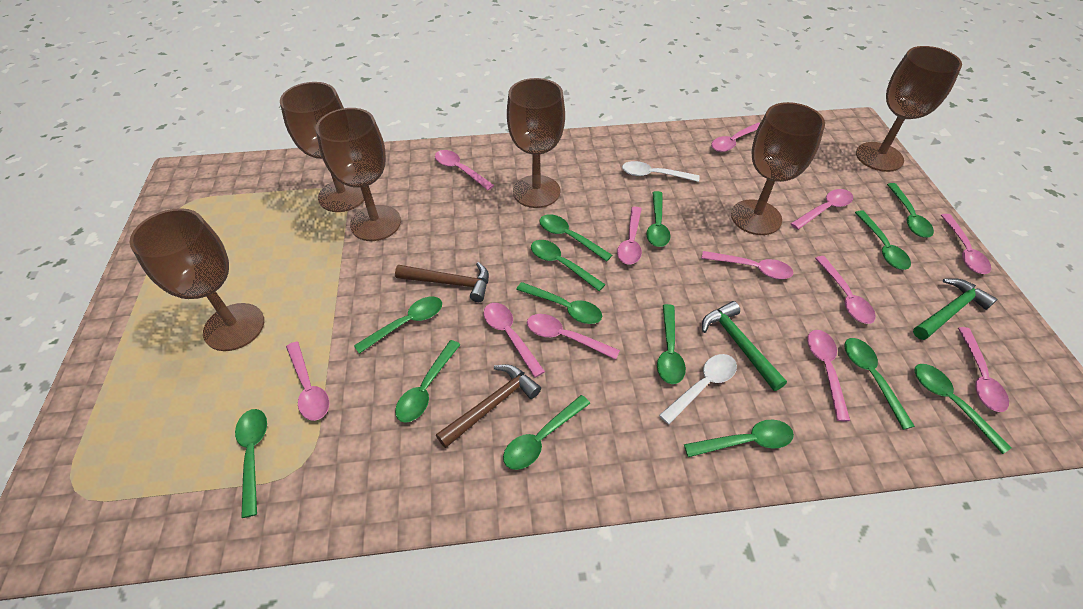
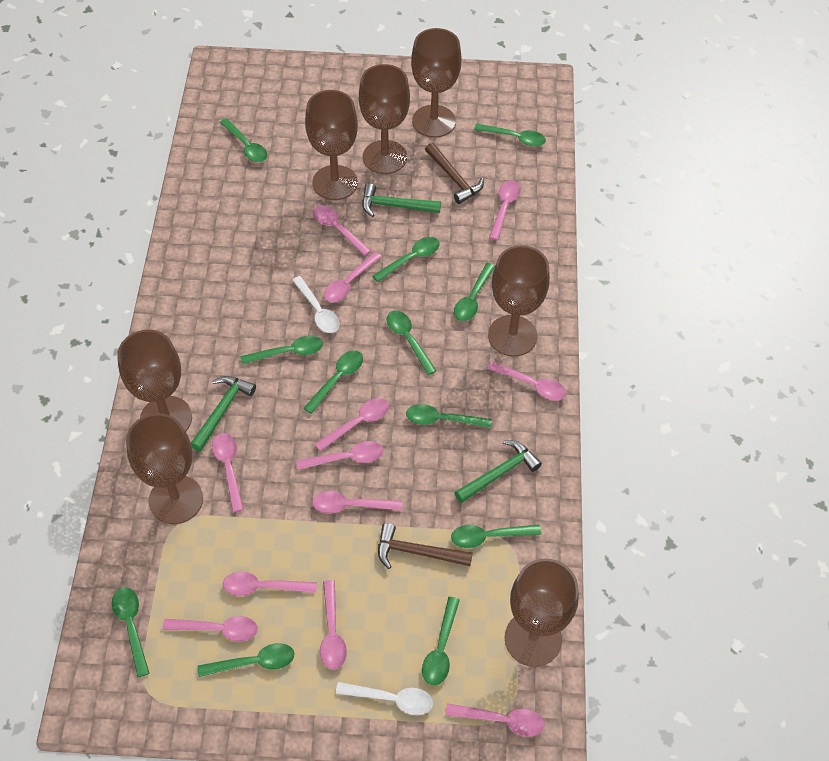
brown goblet: [130,208,264,351] [280,82,364,212] [316,108,401,241] [507,78,565,208] [731,102,825,235] [856,46,962,172] = 6 -> [117,330,192,432] [126,413,203,524] [305,90,358,200] [359,64,410,174] [411,28,461,138] [488,245,550,357] [505,558,579,667] = 7
green hammer: [702,301,787,391] [913,278,997,340] = 2 -> [191,376,256,451] [362,183,441,217] [454,440,542,503] = 3
green spoon: [235,409,267,518] [354,297,442,354] [395,340,461,423] [503,395,590,470] [516,282,602,324] [531,240,606,291] [540,214,612,261] [646,191,670,247] [657,304,686,384] [684,420,794,457] [844,338,915,430] [855,210,911,270] [887,183,934,238] [914,364,1011,454] = 14 -> [112,587,150,677] [198,643,295,677] [220,118,267,162] [241,335,323,365] [304,350,363,414] [372,237,440,282] [387,310,437,375] [406,404,492,428] [422,597,460,686] [451,525,541,548] [454,263,495,321] [474,124,546,147] = 12

